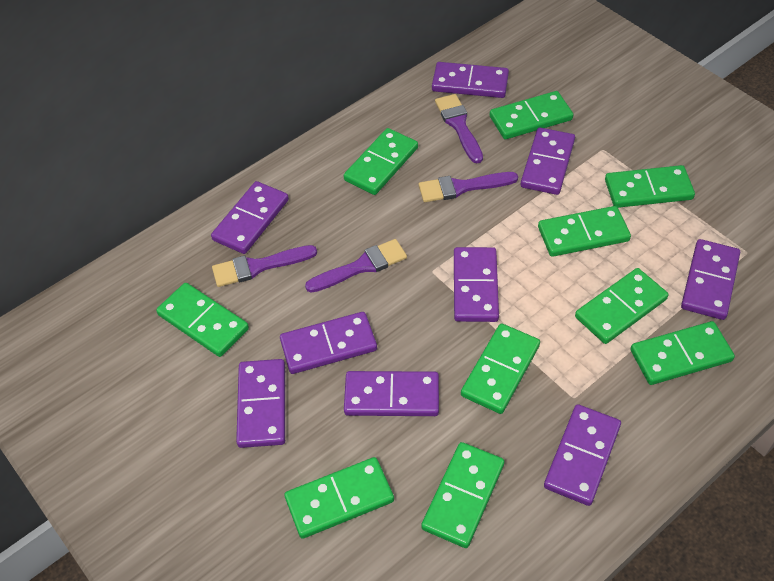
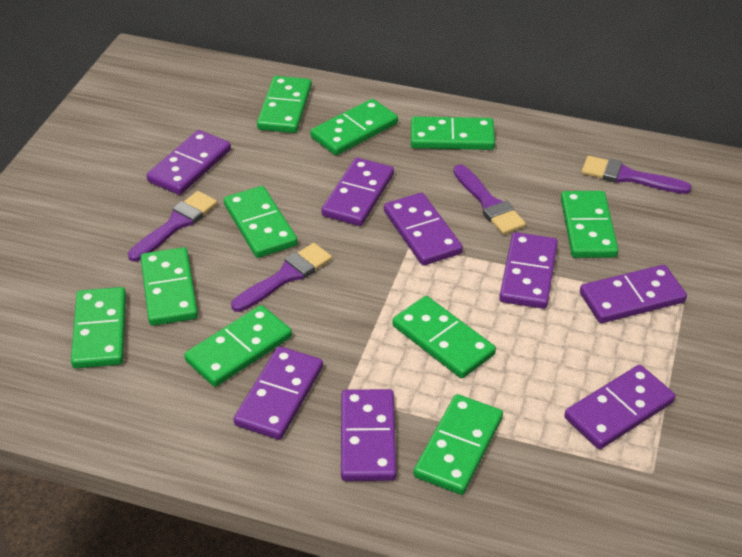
purple domino: [211,181,289,254] [236,359,285,448] [280,312,377,374] [344,371,439,416] [432,62,509,98] [454,247,499,322] [521,128,575,195] [544,404,621,506] [681,239,740,320] = 9 -> [146,130,231,195] [234,346,323,440] [322,158,394,226] [341,389,397,481] [384,193,463,266] [499,232,558,309] [564,365,676,449] [580,265,687,323] = 8

